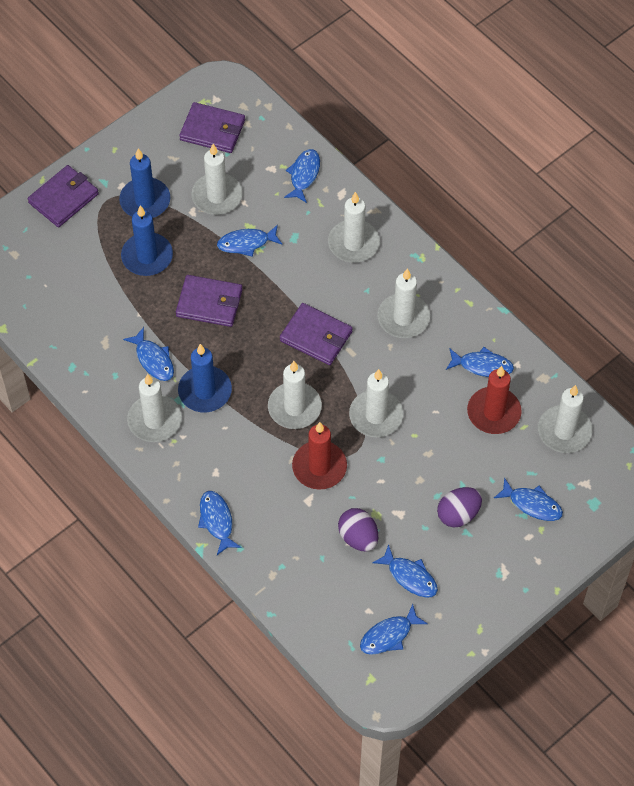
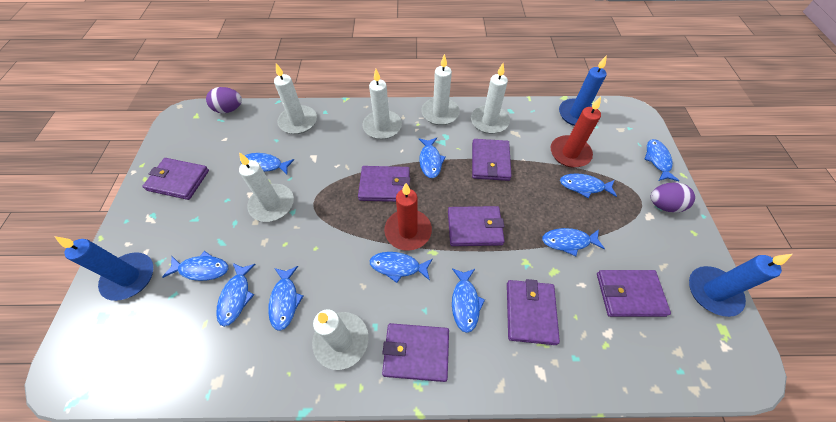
blue fish: [123,327,174,381] [198,491,241,555] [217,225,283,257] [284,149,320,203] [360,604,428,655] [372,544,438,598] [446,347,514,377] [494,477,563,521] = 8 -> [162,251,228,281] [216,263,256,327] [240,153,294,175] [268,266,303,331] [370,252,433,283] [419,138,446,178] [452,268,485,333] [542,228,605,256] [560,173,617,198] [644,139,679,181] = 10
purple wallet: [28,165,99,227] [176,275,243,327] [179,102,245,153] [280,303,353,365] = 4 -> [142,158,209,200] [358,166,410,202] [382,323,449,382] [448,206,505,246] [472,139,511,181] [507,279,560,345] [597,270,671,317] = 7
white candle: [127,374,182,442] [191,144,243,215] [268,361,322,429] [328,192,380,263] [349,369,403,437] [377,268,430,338] [538,385,592,453] = 7 -> [239,152,294,222] [274,63,317,134] [312,309,369,370] [363,69,402,139] [421,54,460,125] [471,63,510,134] = 6

